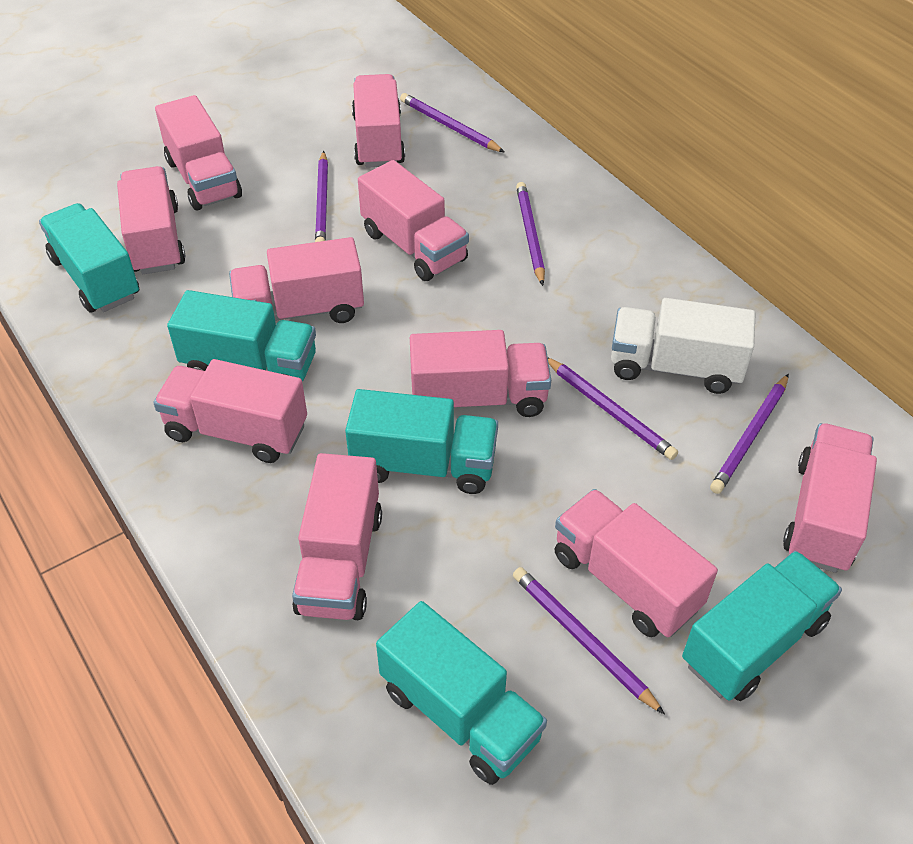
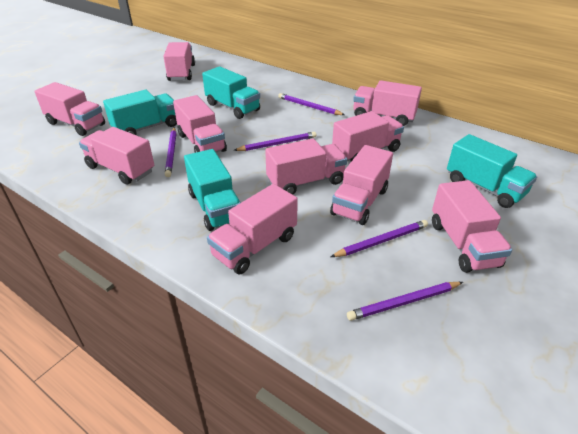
purple pencil: [315,151,328,242] [400,93,504,152] [513,567,665,715] [516,182,545,286] [548,358,678,460] [710,374,789,494] = 6 -> [165,127,176,177] [233,132,316,151] [278,93,345,115] [331,220,428,257] [347,282,463,321] = 5
turquoise truck: [39,203,139,313] [167,290,316,381] [345,389,498,494] [376,601,547,785] [682,551,842,701] = 5 -> [103,90,177,135] [184,149,241,231] [202,66,260,119] [447,134,537,208] = 4
white truck: [611,298,756,394] = 1 -> none = 0

